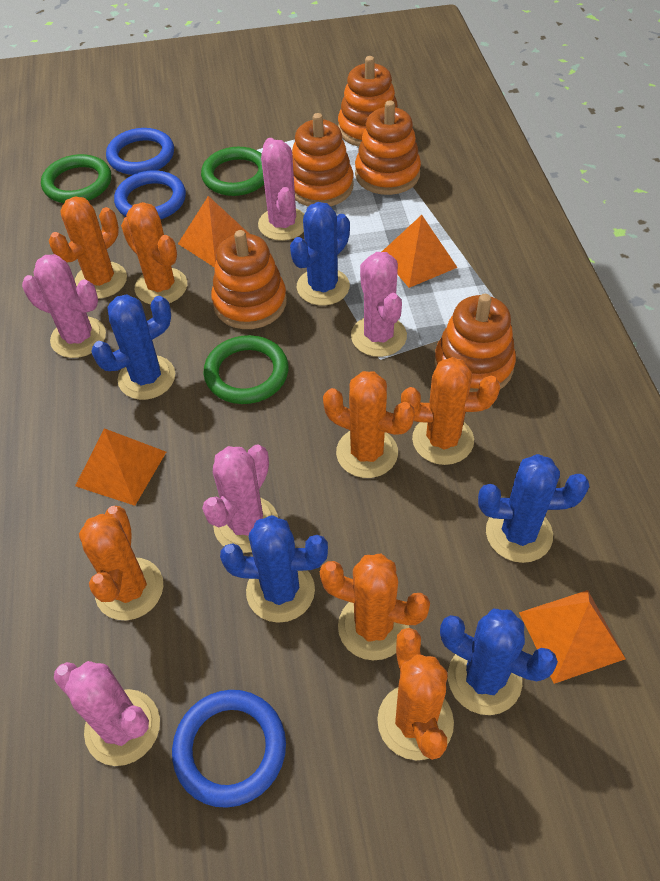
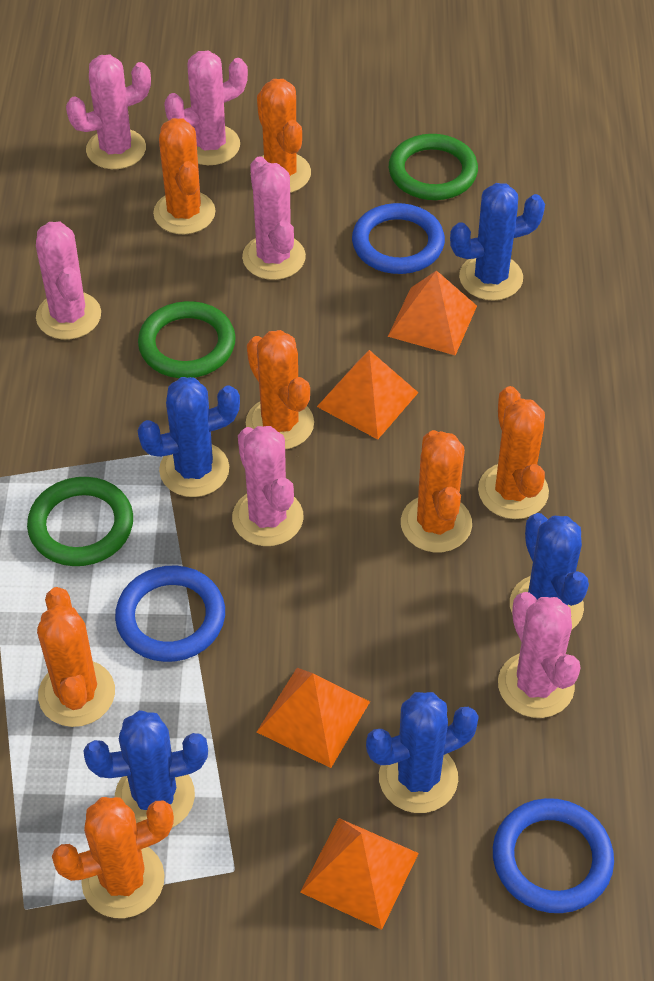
orange stacking toy: [211,230,287,329] [292,113,353,206] [338,56,398,147] [355,100,421,195] [434,294,516,392] = 5 -> none = 0
pink cactus: [22,254,106,358] [54,661,160,766] [202,444,278,553] [258,138,304,241] [351,252,407,357] = 5 -> [36,222,101,340] [66,55,151,169] [164,51,248,165] [232,426,304,546] [242,156,306,280] [498,592,581,718] = 6

